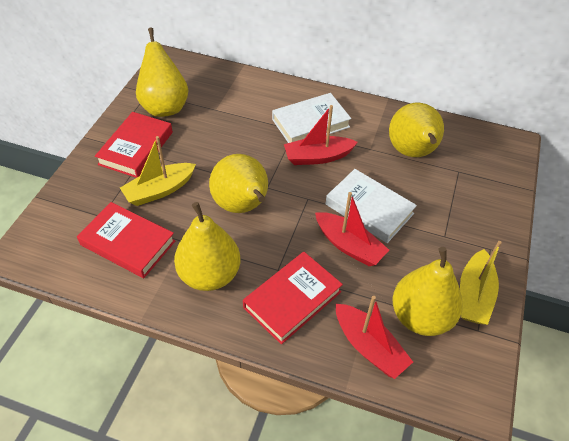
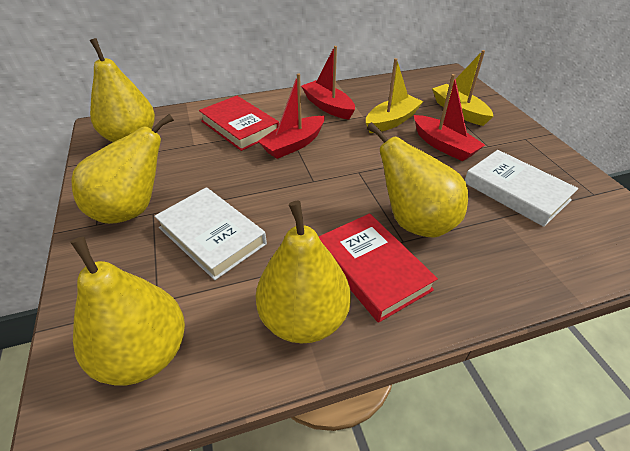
red book: [77,202,175,278] [95,112,173,178] [243,252,343,344] = 3 -> [199,96,279,151] [318,213,438,323] = 2

